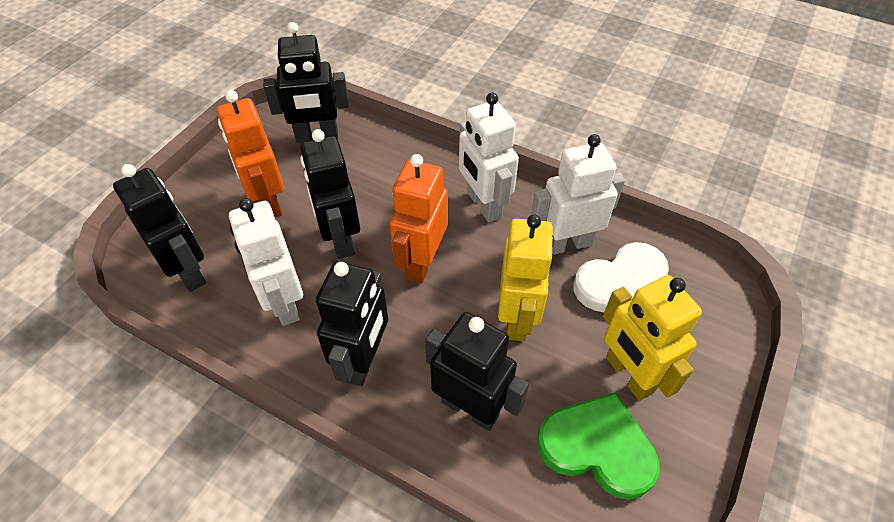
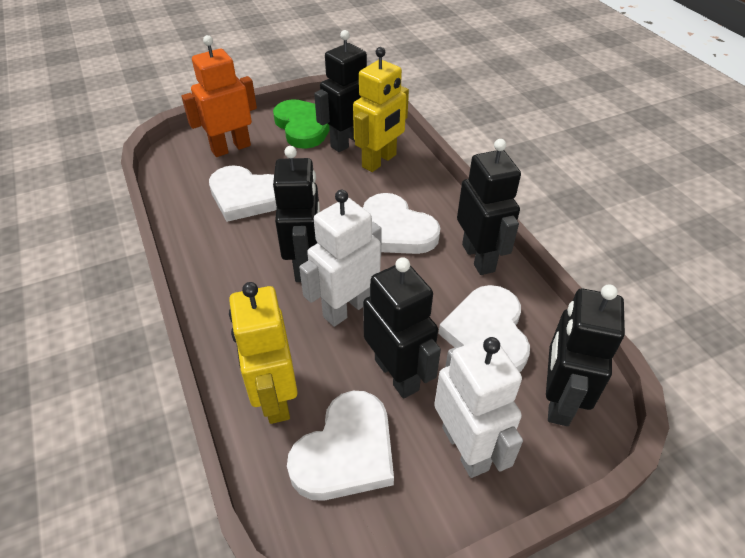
orange robot: [217,90,284,218] [390,154,448,283] = 2 -> [181,35,257,157] = 1
white heart: [573,242,669,312] = 1 -> [209,165,277,222] [287,391,394,501] [363,193,440,254] [438,285,530,372] = 4
white robot: [229,198,303,326] [459,92,519,222] [531,134,625,255] = 3 -> [299,190,382,327] [434,336,523,478] = 2

